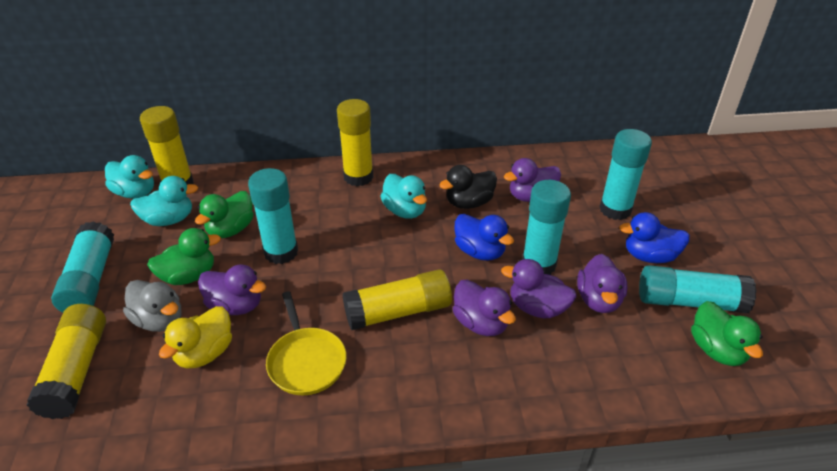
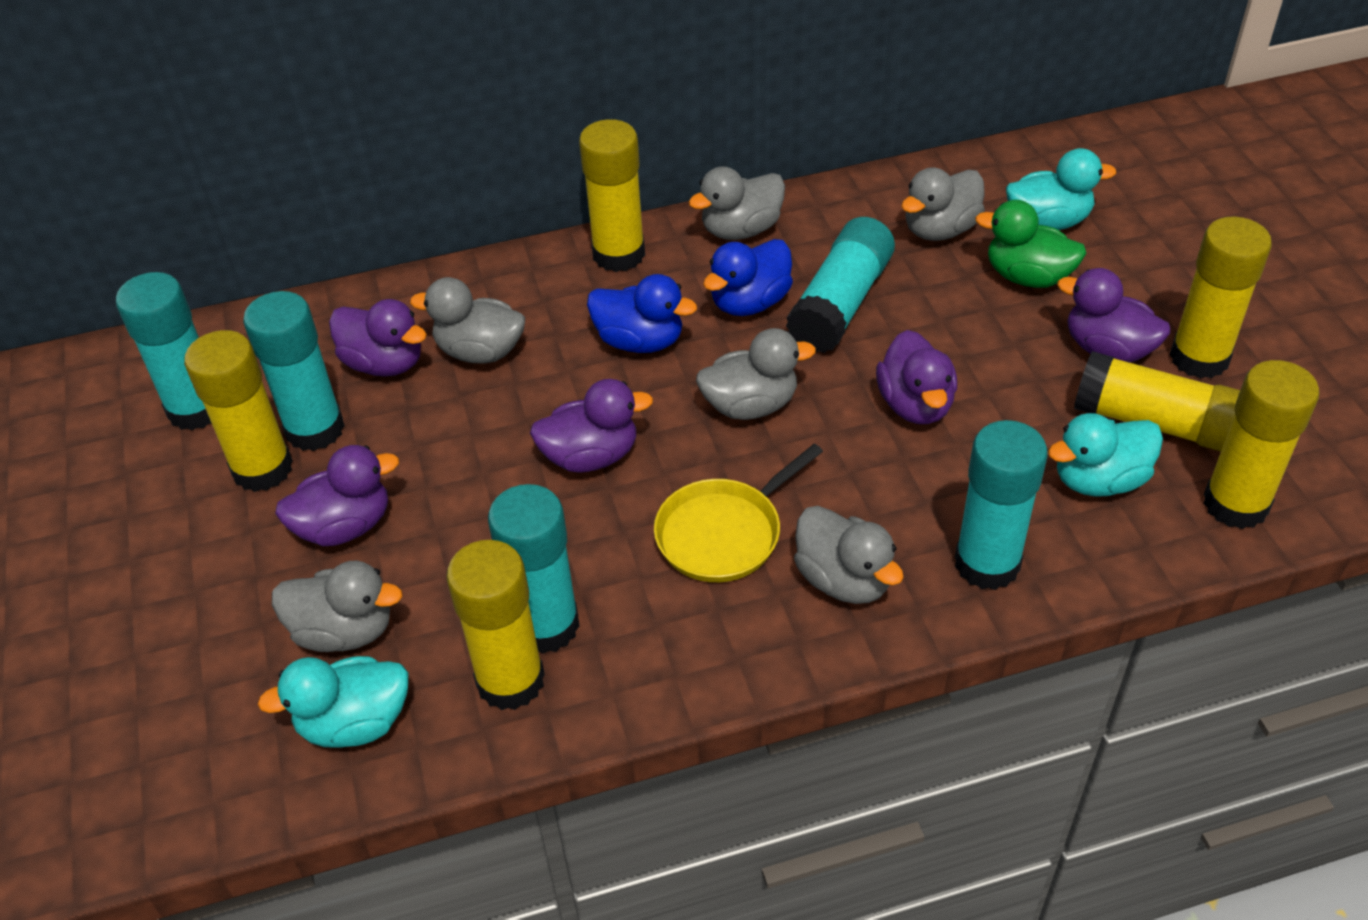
black duck: [439,165,497,209] = 1 -> none = 0
green duck: [147,228,221,285] [195,191,254,238] [691,301,763,366] = 3 -> [975,200,1086,288] = 1
grey duck: [123,280,181,332] = 1 -> [272,561,402,652] [410,277,525,364] [689,166,785,240] [696,328,816,420] [794,506,904,604] [901,168,985,241] = 6
yellow duck: [159,306,232,369] = 1 -> none = 0
yellow glue stick: [27,304,106,419] [140,106,194,185] [337,99,373,186] [343,269,452,330] = 4 -> [184,330,293,492] [446,540,545,710] [579,119,645,272] [1074,351,1240,451] [1170,216,1272,379] [1203,360,1319,529] = 6

